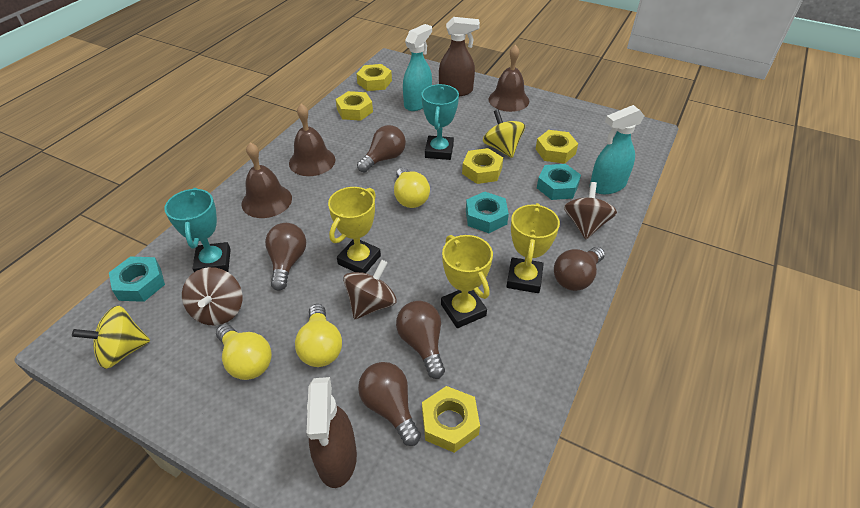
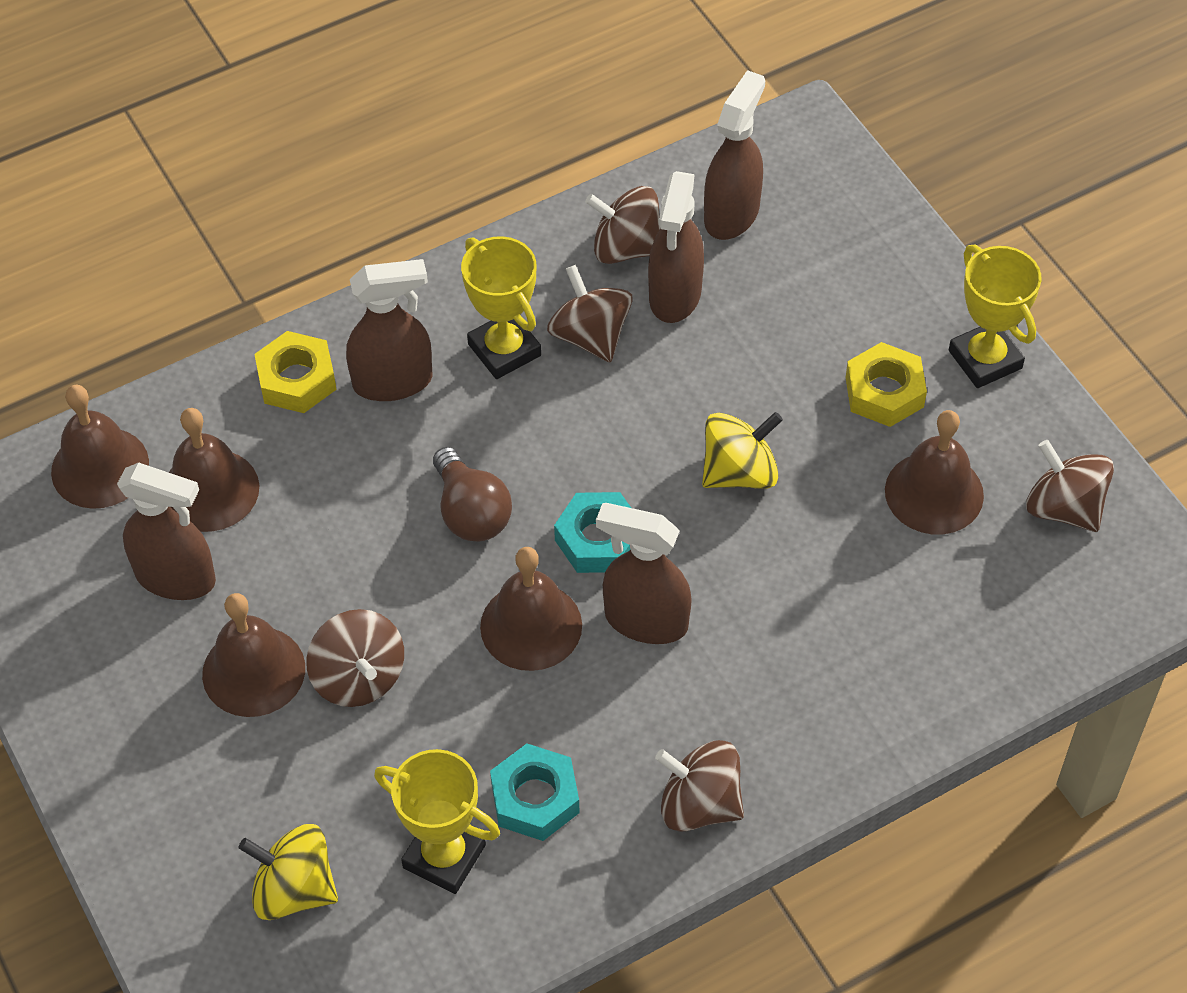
brown bell: [242,142,292,218] [289,104,335,176] [489,45,529,112] = 3 -> [51,385,149,509] [169,408,259,532] [202,593,305,717] [480,547,582,671] [885,410,984,534] = 5
brown light bulb: [265,223,306,291] [357,125,406,172] [358,362,421,446] [396,301,445,379] [554,247,605,291] = 5 -> [433,447,512,542] = 1
brown spinning top: [182,267,242,325] [343,260,396,319] [564,182,617,239] = 3 -> [306,609,404,707] [547,265,633,363] [585,186,660,264] [655,740,744,831] [1026,440,1114,532] = 5
brown spray bottle: [307,377,357,488] [439,17,480,96] = 2 -> [117,462,216,600] [346,259,432,401] [596,503,692,644] [648,171,704,323] [704,70,765,240] = 5
turquoise nut: [109,257,165,302] [466,192,509,233] [537,164,581,200] = 3 -> [490,743,580,841] [554,492,631,573] = 2
turquoise spray bottle: [403,24,432,111] [590,105,645,194] = 2 -> none = 0
turquoise trophy: [164,188,231,272] [422,84,459,160] = 2 -> none = 0
yellow light bulb: [216,324,272,380] [295,304,342,367] [394,167,430,208] = 3 -> none = 0
yellow nut: [336,91,373,121] [357,64,392,91] [422,386,480,453] [462,148,503,184] [536,130,578,164] = 5 -> [254,331,337,413] [846,342,927,427] = 2

